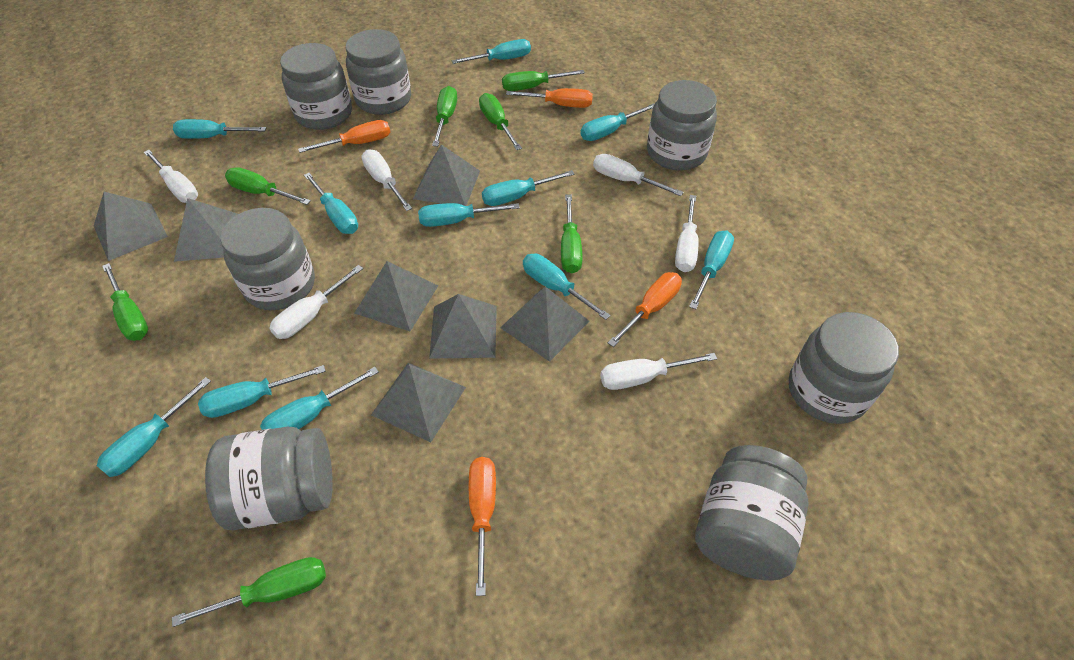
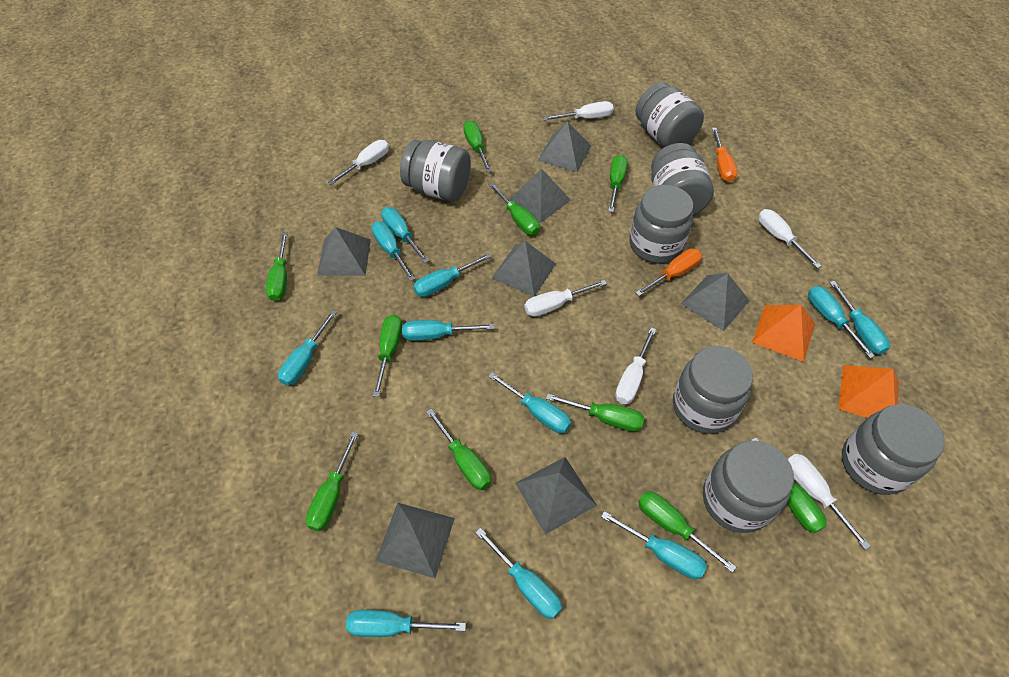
green screwdriver: [102,263,148,341] [172,557,326,627] [225,167,311,205] [432,86,457,146] [479,93,522,150] [502,70,585,91] [561,195,583,273] = 7 -> [266,232,288,301] [306,432,358,531] [373,314,402,397] [426,409,491,490] [463,120,492,172] [489,183,540,235] [546,394,644,432] [608,155,628,212] [638,491,736,573] [751,438,826,533] = 10
orange pyramid: none = 0 -> [752,305,815,362] [838,365,899,418] = 2
orange screwdriver: [298,120,390,153] [469,457,496,596] [506,88,593,108] [608,272,682,347] = 4 -> [635,249,702,296] [712,128,737,182] = 2

